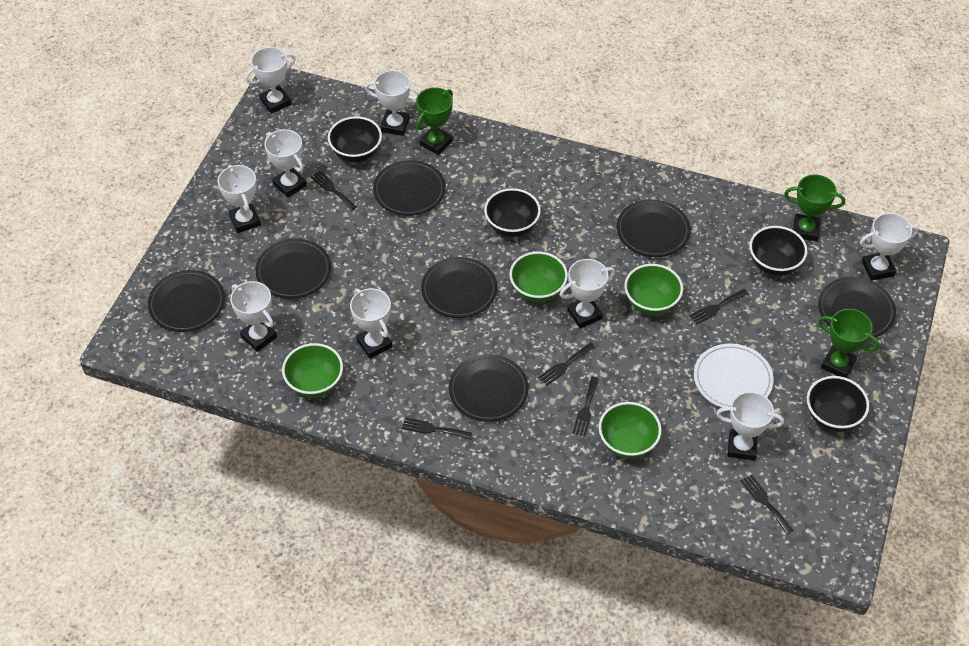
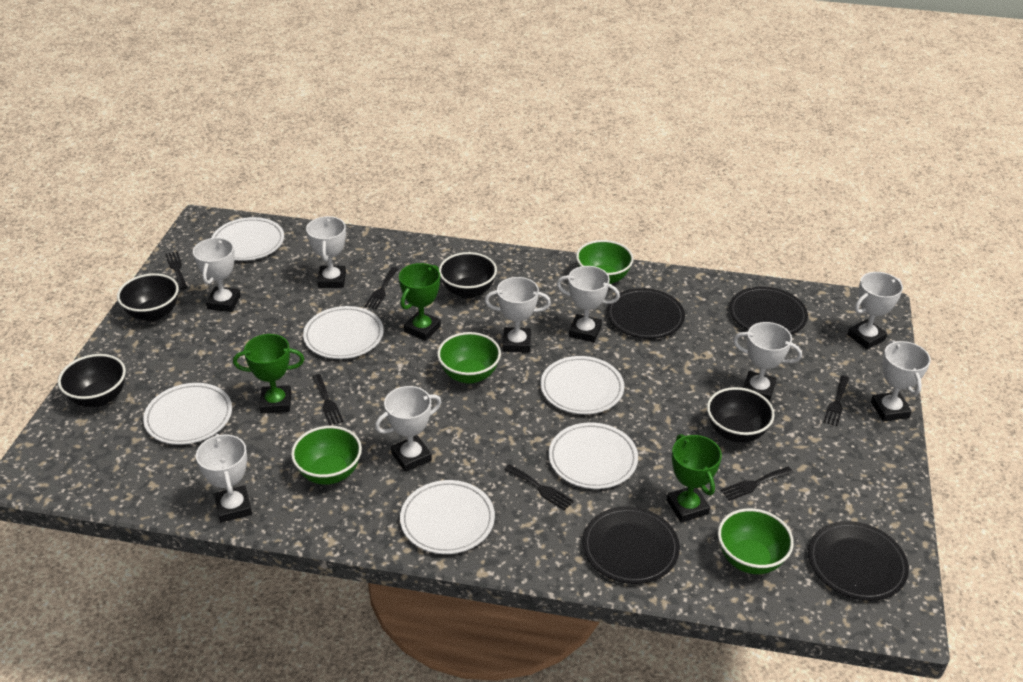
black plate: [148,270,225,332] [255,239,331,299] [373,160,445,216] [421,257,497,318] [449,354,529,422] [616,199,691,257] [818,277,896,339] = 7 -> [583,506,680,584] [607,288,685,339] [729,287,808,335] [808,521,909,601] = 4
white plate: [694,343,774,408] = 1 -> [143,383,232,445] [211,217,284,261] [303,306,384,359] [400,480,495,554] [540,356,624,414] [549,422,638,489] = 6

